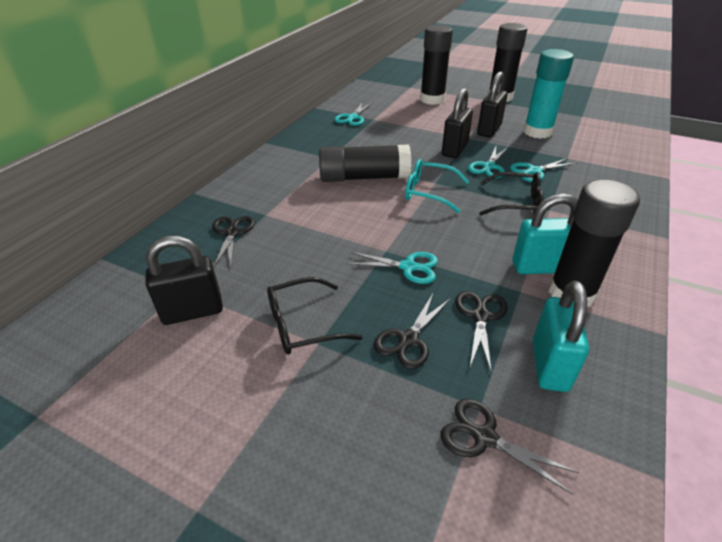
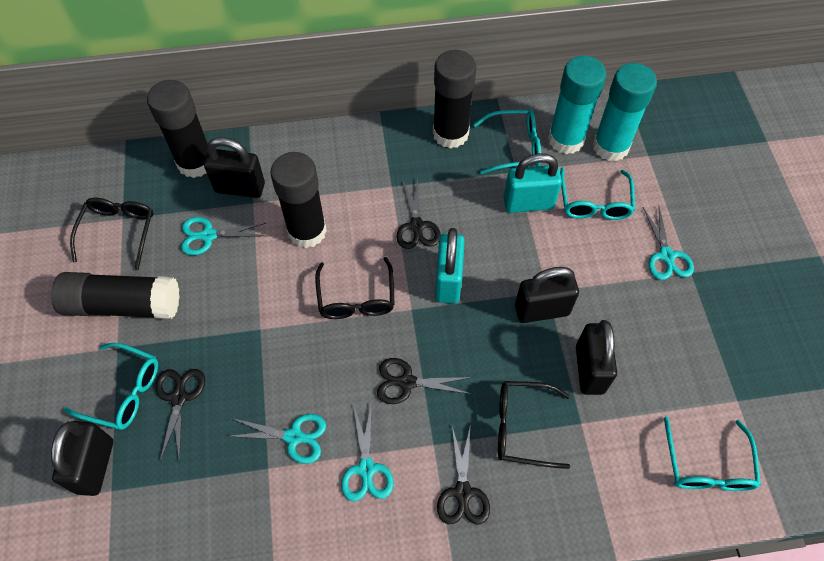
black glasses: [267,277,363,355] [479,172,543,215] = 2 -> [70,198,154,269] [315,257,395,319] [498,381,570,469] = 3
black padlock: [145,236,223,325] [442,88,473,158] [477,72,507,138] = 3 -> [51,421,113,496] [204,137,265,198] [515,267,579,323] [576,320,617,395] = 4
turquoise glasses: [405,159,469,213] = 1 -> [64,343,158,430] [473,110,541,174] [560,167,635,220] [664,417,761,491] = 4
turquoise glue stick: [523,49,574,139] = 1 -> [548,56,606,154] [593,63,657,161] = 2

